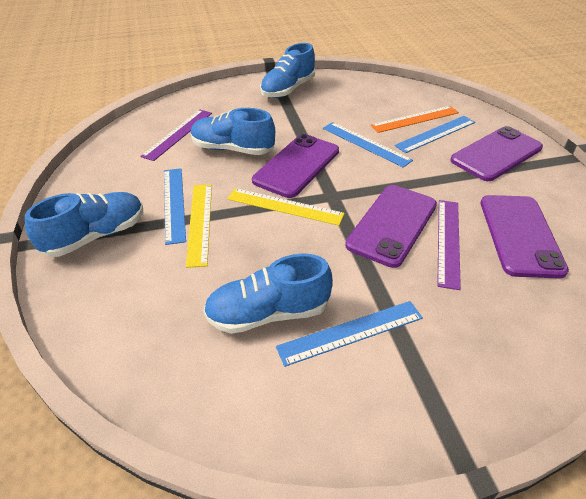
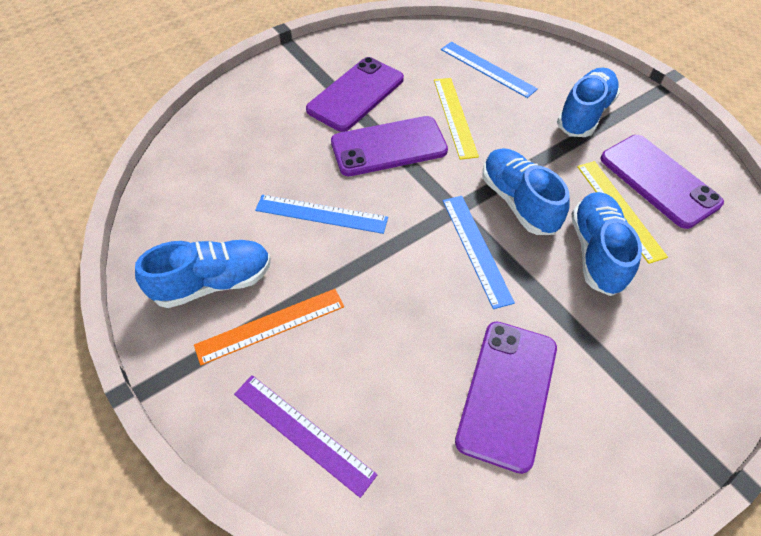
blue ruler: [164,168,186,245] [276,301,423,367] [323,122,413,168] [394,116,475,153] = 4 -> [255,195,388,234] [441,42,538,98] [443,196,515,309] = 3
purple ruler: [140,110,212,161] [437,200,461,290] = 2 -> [234,375,378,498] = 1

